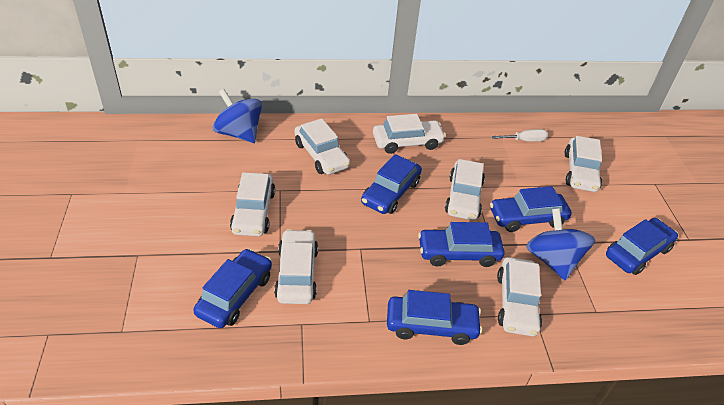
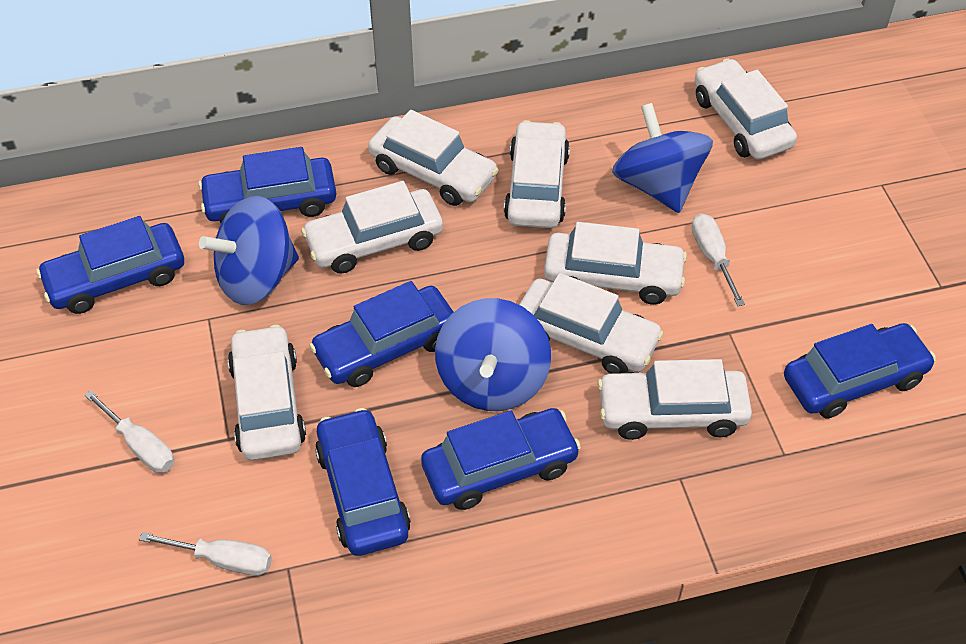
blue spinning top: [213,89,262,143] [526,208,595,280] = 2 -> [199,196,299,305] [435,298,551,411] [612,103,713,213] = 3
white car: [230,172,275,236] [274,229,318,304] [294,118,350,175] [373,114,446,154] [445,159,485,220] [497,257,542,336] [565,136,602,192] = 7 -> [228,325,306,460] [301,181,443,274] [368,110,499,206] [504,120,570,228] [519,273,664,374] [544,222,687,305] [597,359,752,440] [695,59,797,159] = 8
white screwdriver: [491,129,548,142] = 1 -> [85,390,174,473] [139,532,272,576] [692,213,745,306] = 3

